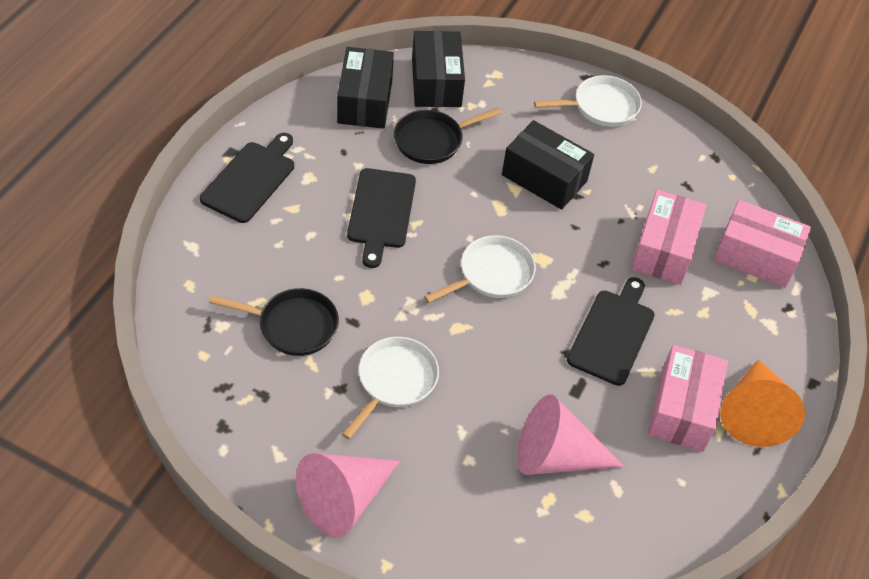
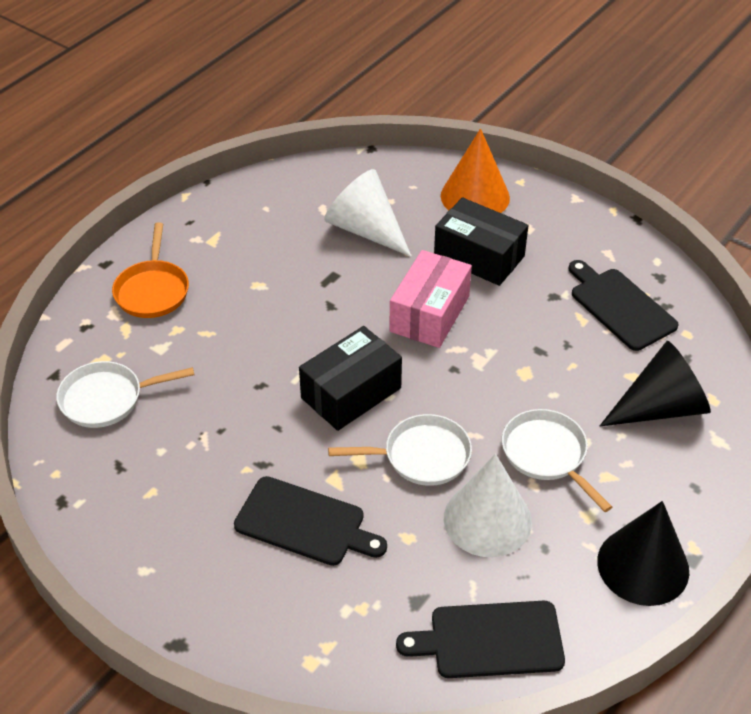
black box: [337,47,394,129] [412,31,465,107] [502,120,594,210] = 3 -> [299,326,402,431] [434,197,528,286] = 2
black cone: none = 0 -> [597,501,689,606] [600,341,711,426] = 2
black pan: [209,288,339,356] [394,107,502,164] = 2 -> none = 0
orange pan: none = 0 -> [112,222,189,318] = 1
pink box: [631,190,706,285] [648,345,728,452] [714,200,811,288] = 3 -> [389,250,472,348] = 1
pink cone: [296,453,400,538] [517,395,624,475] = 2 -> none = 0
white cone: none = 0 -> [324,169,411,257] [444,454,532,557] = 2

